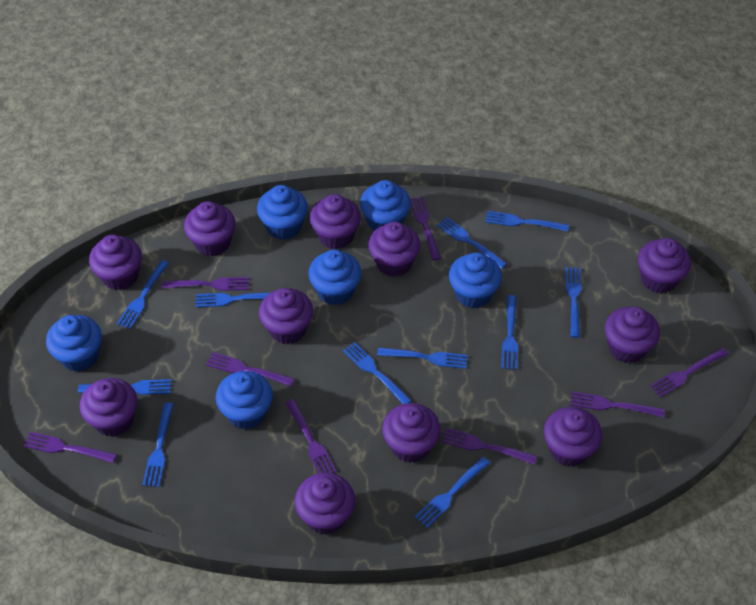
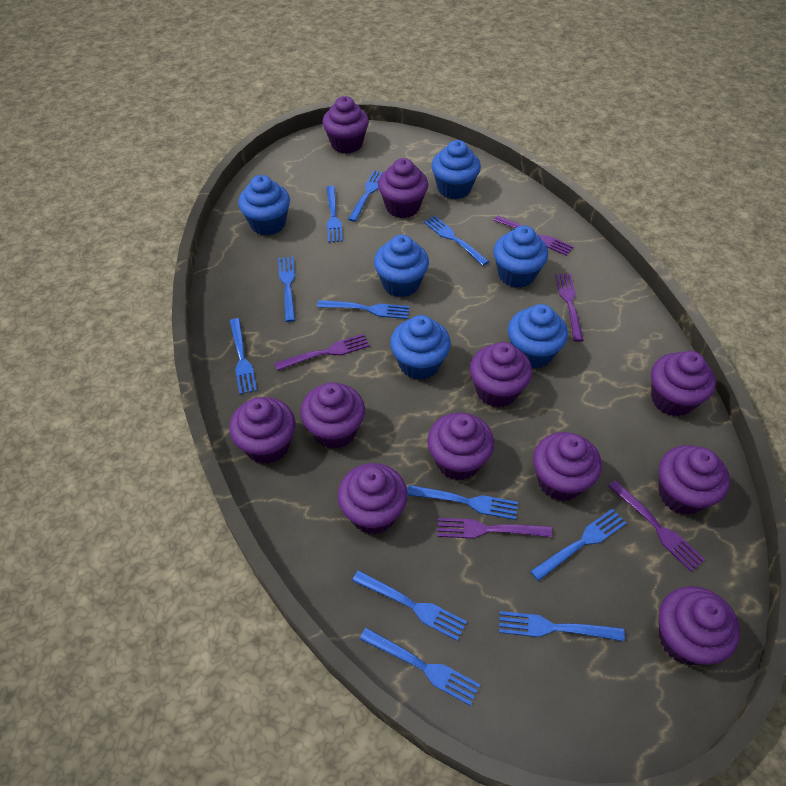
purple fork: [23,432,117,463] [162,277,249,291] [206,352,295,387] [285,399,337,473] [410,196,441,261] [442,428,537,464] [570,391,665,417] [650,347,728,397] = 8 -> [274,334,370,371] [437,518,552,539] [494,216,574,256] [555,274,584,342] [608,480,705,572] = 5

